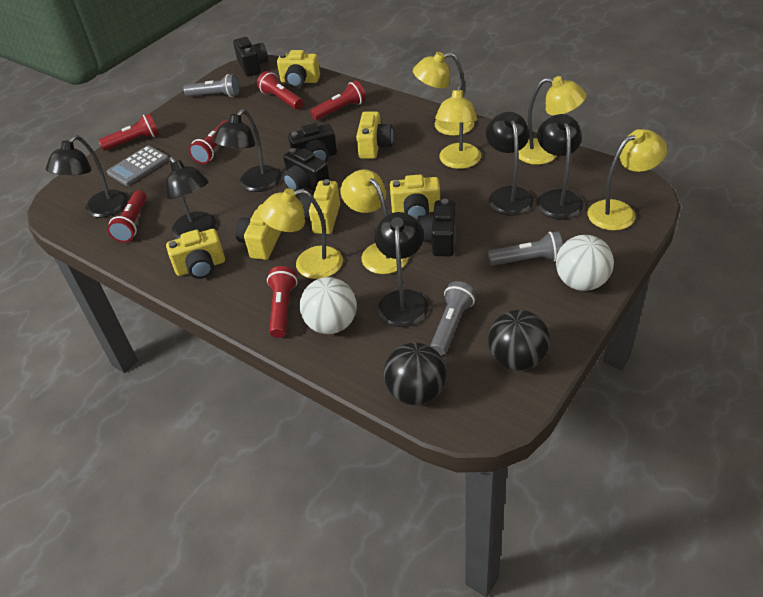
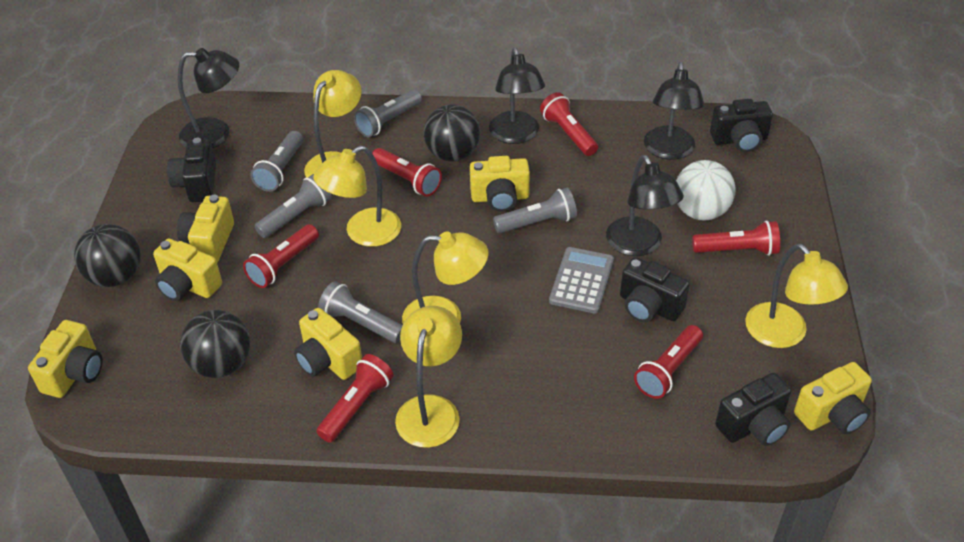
black ball: [384,342,447,405] [488,310,550,371] = 2 -> [74,224,141,287] [180,310,250,378] [423,104,480,162] = 3
black lamp: [46,135,128,218] [165,156,216,239] [213,109,281,192] [374,212,429,327] [486,112,534,216] [537,114,583,219] = 6 -> [178,48,239,148] [489,47,545,144] [606,155,684,256] [644,62,704,160] = 4
grey flashlight: [183,74,240,97] [430,281,476,355] [488,231,563,266] = 3 -> [250,131,303,192] [255,174,332,238] [318,281,403,343] [354,89,422,137] [493,187,577,233] = 5
white ball: [300,277,357,334] [556,235,614,291] = 2 -> [676,160,735,221] = 1
yellow lamp: [259,189,343,279] [340,169,409,274] [413,52,474,136] [435,84,481,169] [519,76,586,165] [588,129,667,231] = 6 -> [304,70,362,178] [313,146,401,247] [395,306,462,448] [402,231,489,323] [745,244,848,348] = 5

